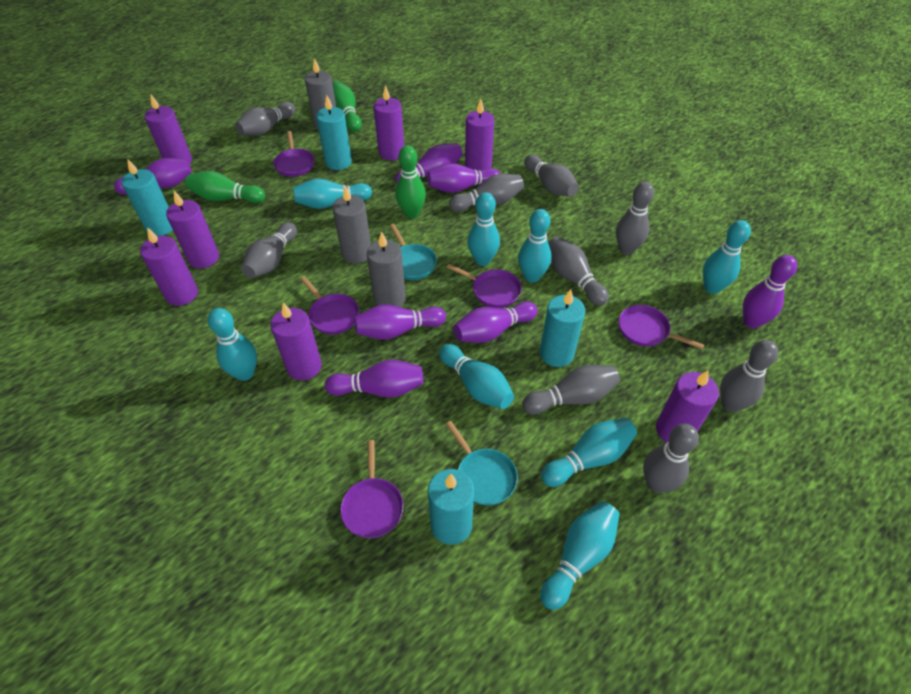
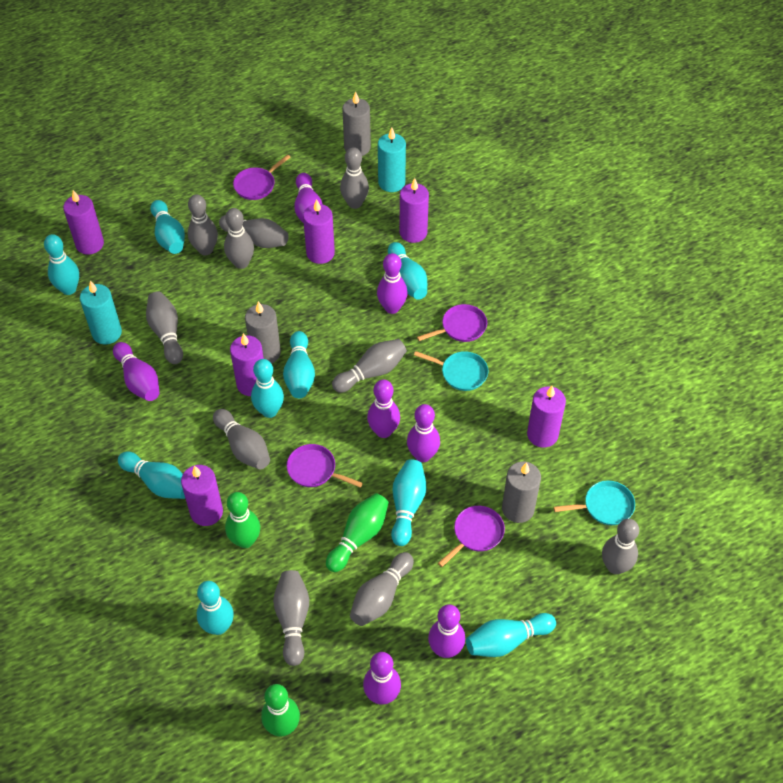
grey bowling pin: [235,102,295,136] [241,222,297,278] [449,174,524,212] [522,365,620,415] [524,154,579,197] [548,237,609,306] [616,181,654,255] [643,424,699,493] [720,340,778,412] = 9 -> [146,291,183,364] [188,194,218,255] [213,409,270,469] [219,215,289,248] [224,208,254,269] [273,570,309,666] [332,339,407,393] [340,147,369,209] [350,552,414,626] [602,519,639,574] = 10
purple candle: [140,227,198,306] [145,94,192,164] [166,191,219,269] [270,303,322,380] [373,85,404,160] [465,99,494,171] [656,371,719,443] = 7 -> [63,190,104,255] [181,465,223,526] [230,333,264,396] [303,199,335,264] [399,178,429,243] [527,386,566,447] = 6
purple pan: [273,131,314,177] [300,276,359,334] [340,440,403,538] [446,264,522,308] [619,305,704,349] = 5 -> [233,154,290,200] [287,444,363,488] [417,304,487,342] [438,506,505,567] = 4
turquoise bowling pin: [208,308,257,381] [293,178,372,209] [439,344,514,409] [468,192,500,266] [518,209,551,283] [540,501,619,610] [541,418,637,487] [703,220,751,294] = 8 -> [44,234,79,295] [118,451,185,499] [150,200,185,254] [197,581,234,635] [251,359,284,418] [283,331,315,398] [388,242,427,300] [391,459,426,546] [466,613,556,657] = 9
turquoise candle: [122,158,173,236] [316,95,352,170] [428,469,474,545] [540,289,585,367] = 4 -> [80,281,122,344] [378,127,406,192] = 2

